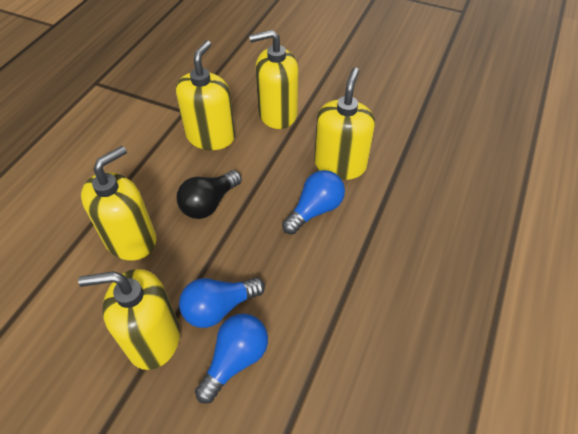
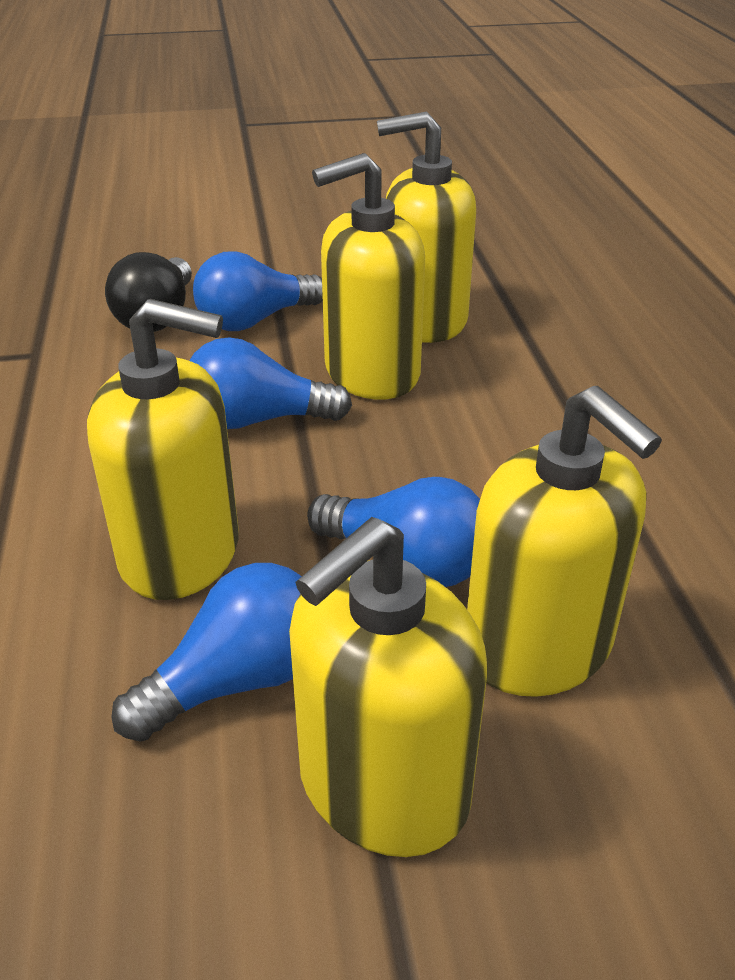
blue light bulb: [179,277,265,328] [195,313,268,404] [282,170,345,234] = 3 -> [112,563,302,742] [189,337,352,429] [193,251,323,331] [307,477,480,587] = 4

